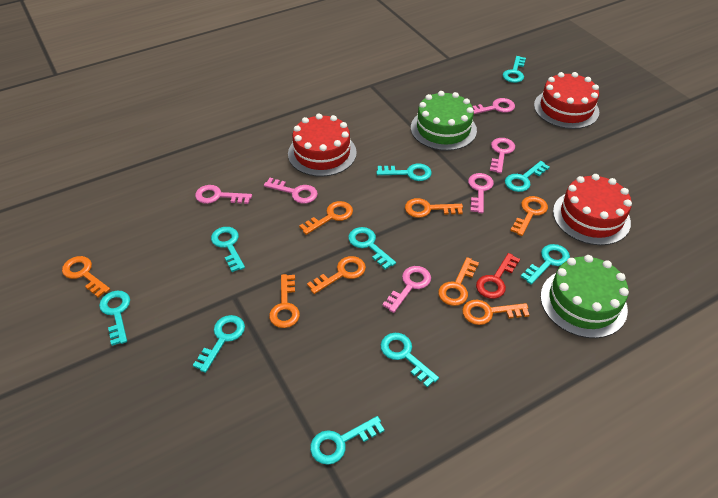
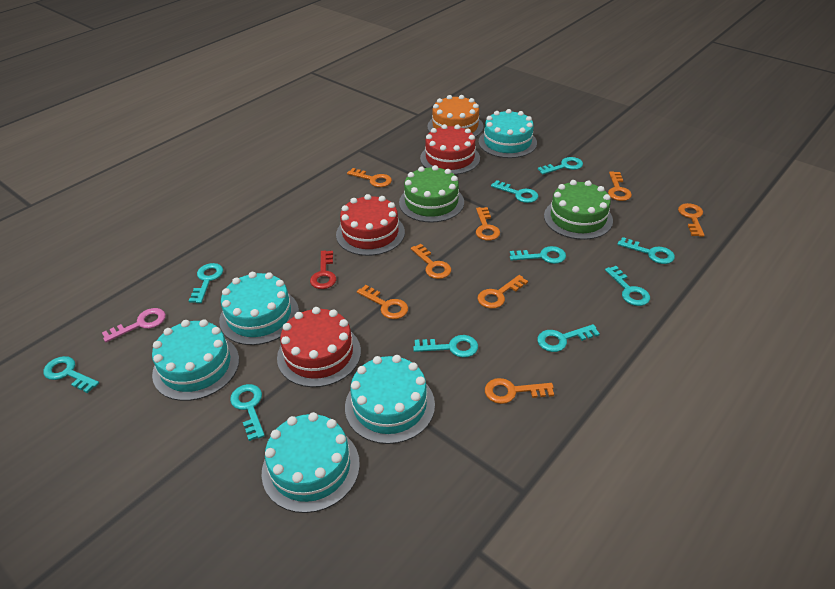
orange cake: none = 0 -> [427,95,484,137] = 1
pink key: [195,185,252,204] [264,178,318,204] [382,266,431,313] [468,173,494,213] [472,98,515,114] [490,138,515,173] = 6 -> [102,308,166,342] = 1
turquoise cake: none = 0 -> [152,319,239,401] [219,272,299,345] [261,412,360,513] [345,355,435,444] [479,109,537,158] = 5

